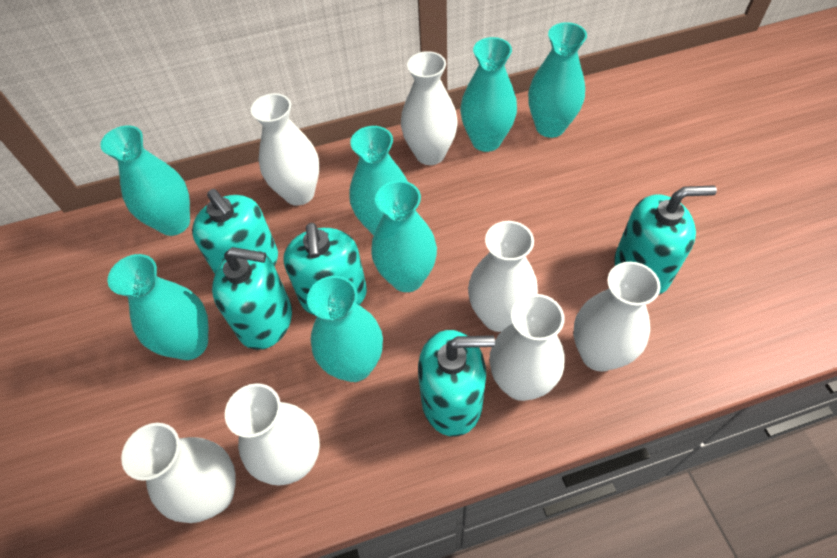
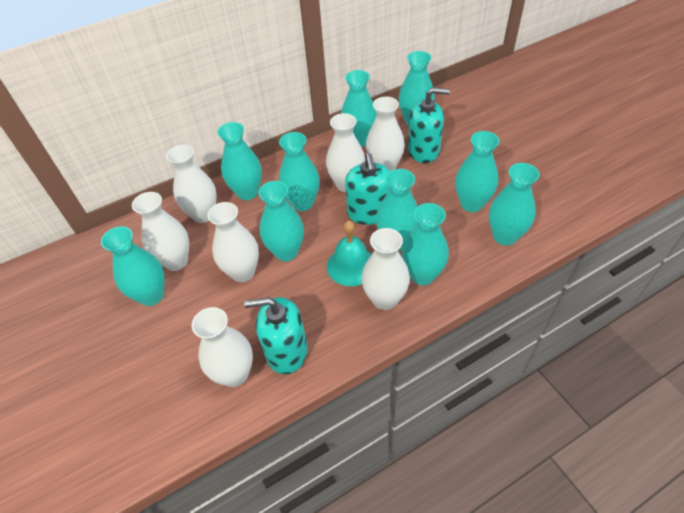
turquoise bell: none = 0 -> [327,221,372,286] = 1
turquoise soap dispenser: [192,189,278,274] [212,247,292,350] [283,223,367,316] [418,330,495,437] [614,185,717,295] = 5 -> [244,297,308,374] [345,153,390,225] [408,88,450,163] = 3
turquoise vase: [100,125,190,236] [108,254,209,360] [307,276,383,382] [349,126,408,235] [371,181,437,292] [460,37,517,152] [528,22,587,138] = 7 -> [101,226,165,306] [217,122,262,200] [259,181,304,261] [279,132,320,211] [341,70,377,147] [376,169,418,250] [399,51,435,126] [402,203,449,285] [455,131,500,212] [489,163,540,246] = 10

